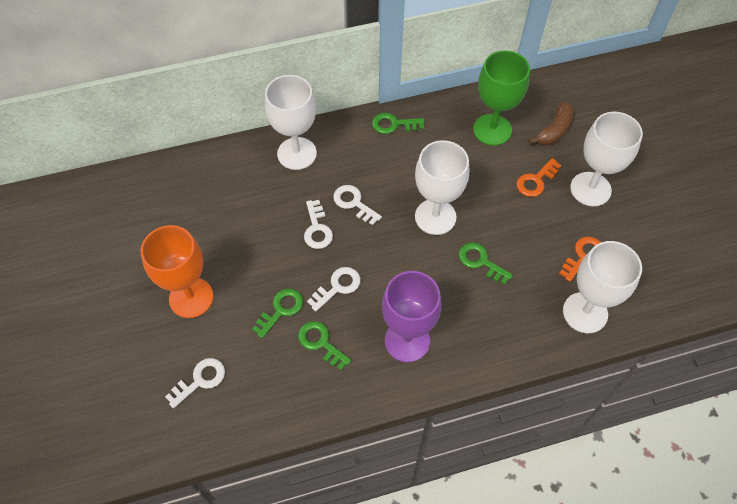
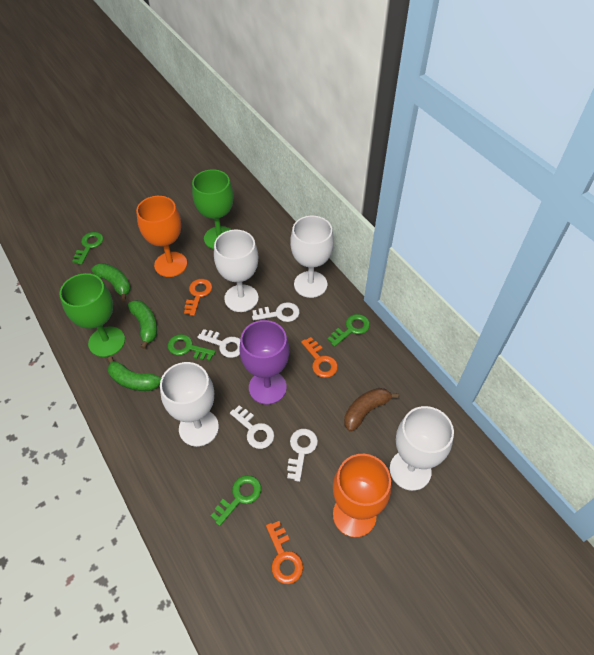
green banana: none = 0 -> [91,263,131,301] [107,356,161,391] [128,300,157,349] = 3
green goblet: [473,50,530,146] = 1 -> [59,273,125,357] [192,170,233,249] = 2
orange goblet: [141,225,214,318] = 1 -> [136,196,187,277] [333,454,391,537] = 2
orange key: [517,158,562,197] [559,236,601,282] = 2 -> [184,279,212,316] [266,521,303,584] [301,337,338,378] = 3

